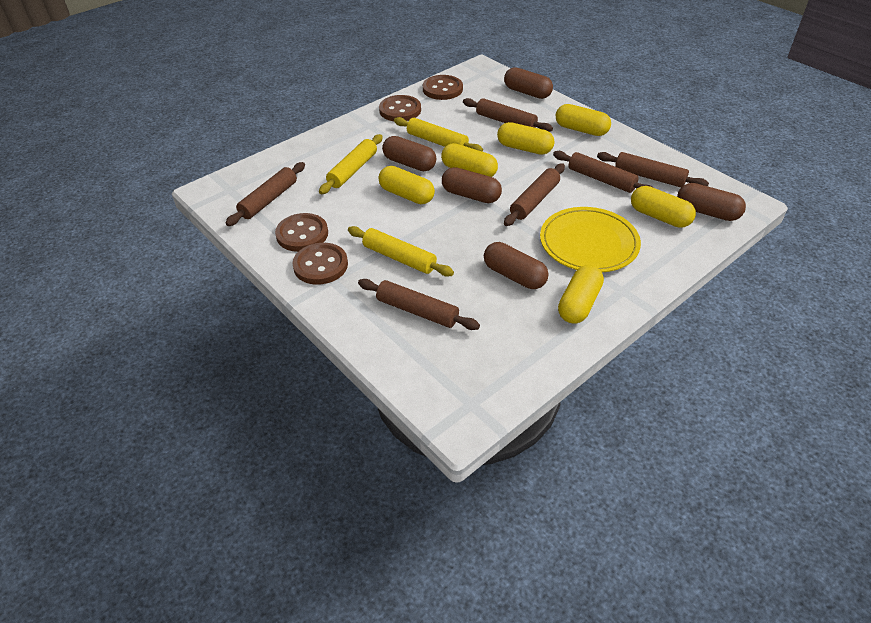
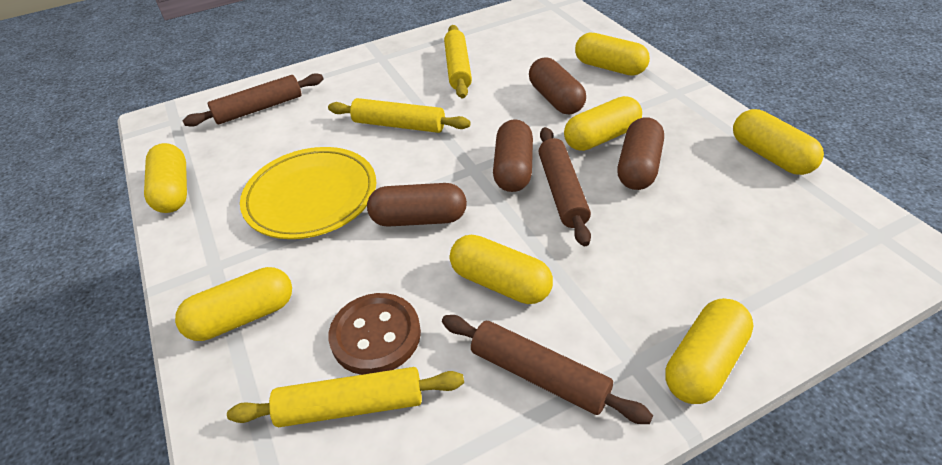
brown button: [275,213,328,252] [293,243,348,285] [379,95,421,121] [423,75,463,100] = 4 -> [329,293,421,375] = 1
brown capsule: [382,136,436,171] [442,167,502,203] [484,242,549,289] [504,67,553,99] [677,183,746,221] = 5 -> [367,183,467,227] [493,119,533,192] [529,57,586,115] [617,117,664,190] = 4
brown rolling pin: [226,162,305,226] [358,279,480,330] [463,98,553,132] [504,163,565,226] [553,151,652,193] [597,152,709,188] = 6 -> [182,73,324,127] [442,315,653,424] [539,127,591,246] = 3
yellow capsule: [378,166,435,204] [441,143,498,177] [497,122,554,155] [556,104,611,136] [558,265,604,324] [631,186,696,228] = 6 -> [144,143,187,213] [175,267,292,341] [450,235,553,304] [564,96,642,151] [575,32,650,76] [665,298,754,404] [733,109,824,175] = 7

